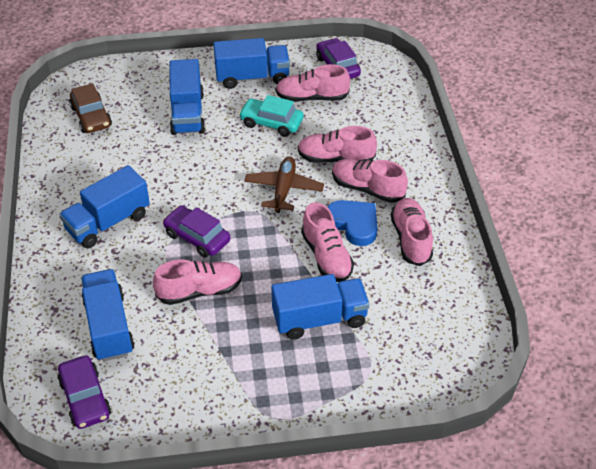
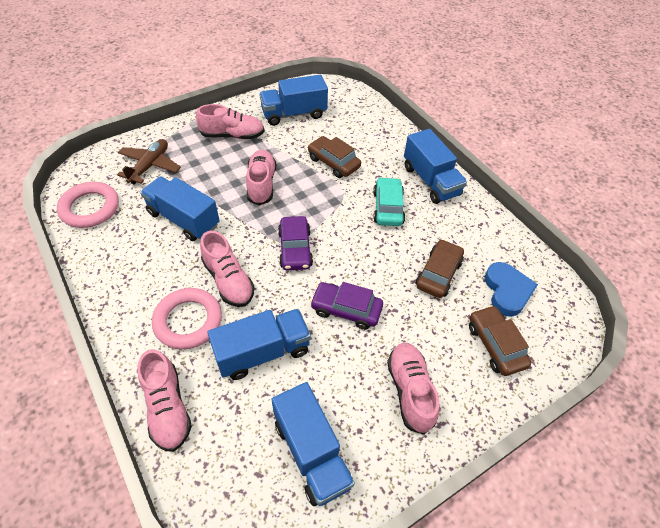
brown car: [69,83,112,133] = 1 -> [308,136,361,178] [416,239,464,298] [469,305,531,376] = 3
pink ring: none = 0 -> [57,182,119,228] [152,288,222,350] = 2
pink shoe: [153,259,242,305] [276,64,350,102] [298,126,377,163] [301,202,354,282] [332,159,408,203] [391,198,433,266] = 6 -> [137,349,192,452] [196,104,265,139] [200,231,255,307] [246,150,276,206] [387,342,439,435] = 5
purple car: [57,355,111,429] [163,206,230,258] [316,38,361,79] = 3 -> [278,216,313,270] [310,282,383,330] = 2

